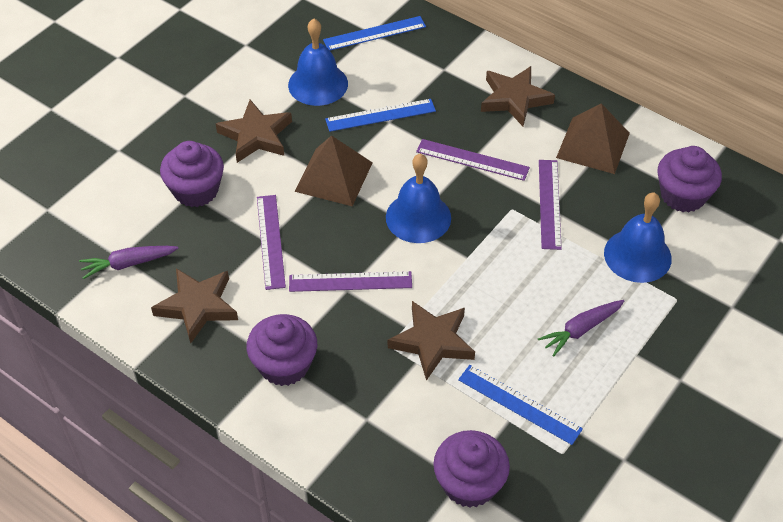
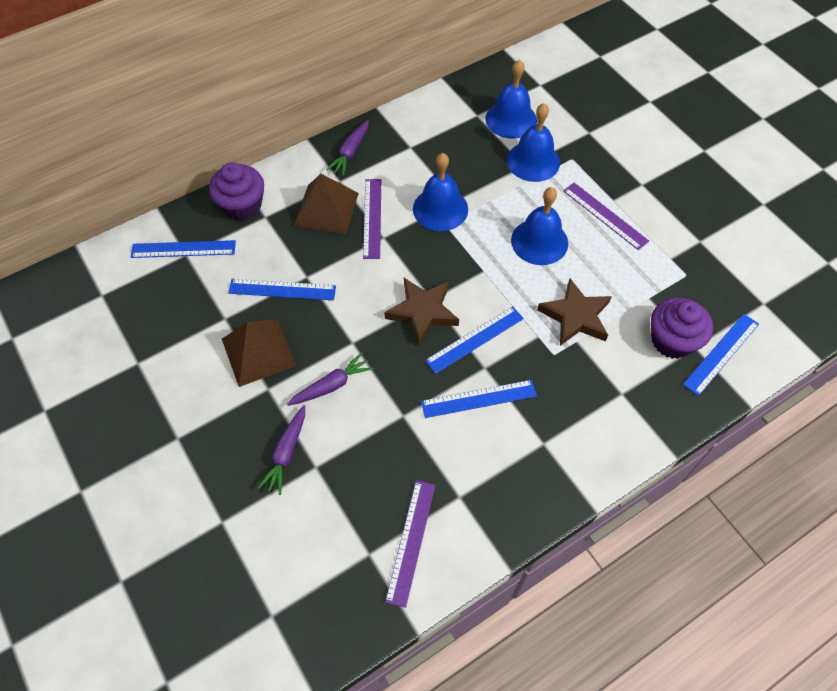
blue bell: [288,19,348,106] [386,154,451,243] [604,193,672,283] = 3 -> [413,153,468,231] [485,60,537,139] [507,103,560,182] [511,187,568,265] = 4
blue ruler: [323,16,426,50] [325,99,436,132] [458,365,583,445] = 3 -> [131,240,236,258] [228,279,336,300] [421,380,537,418] [425,306,524,374] [683,314,759,396] = 5
brown star: [151,268,238,343] [216,100,292,163] [388,301,475,381] [481,66,555,126] = 4 -> [384,278,459,345] [537,278,612,346] = 2
purple carrot: [79,246,178,279] [538,300,624,357] = 2 -> [258,405,305,495] [287,352,373,406] [326,120,369,176] = 3
purple cupcake: [160,141,224,207] [246,314,317,386] [433,430,510,508] [657,146,722,212] = 4 -> [209,162,264,221] [651,297,713,359] = 2
purple ruler: [257,195,286,290] [289,271,412,292] [416,139,530,181] [539,160,562,250] = 4 -> [363,179,381,259] [385,480,435,608] [563,183,649,250] = 3

